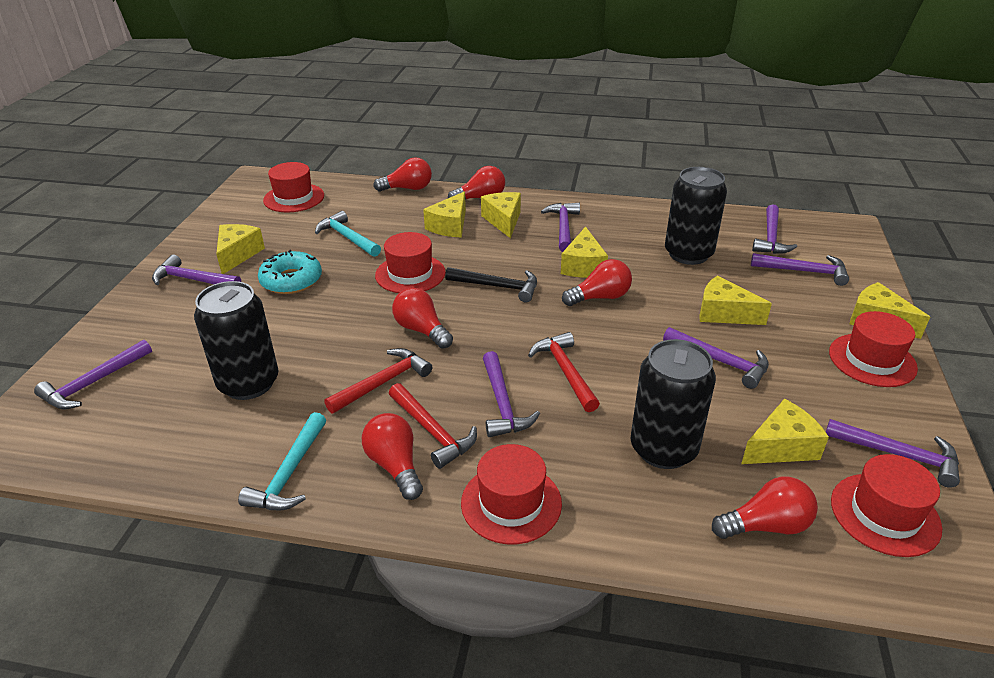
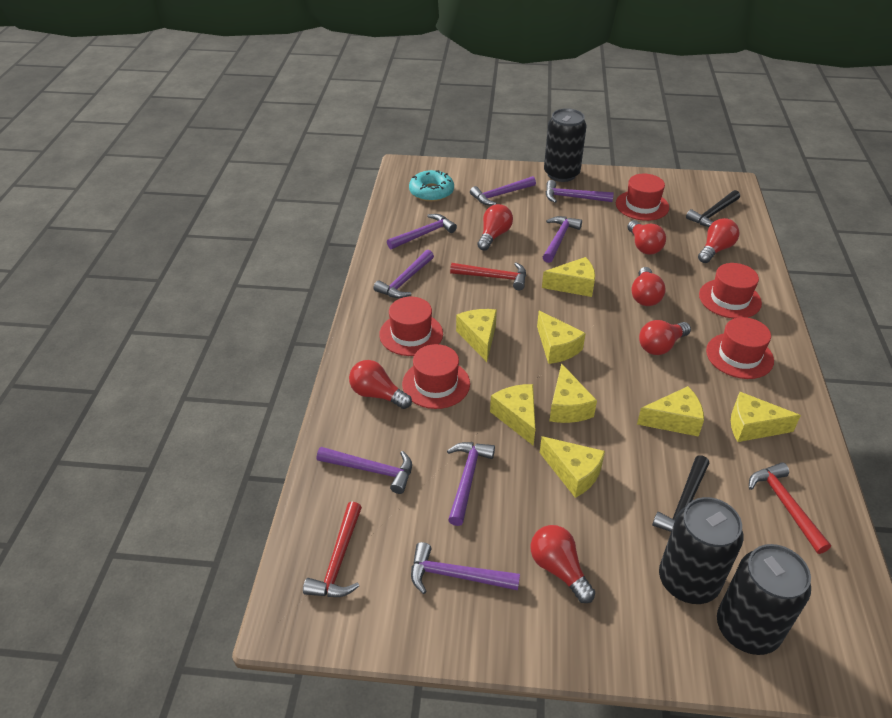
black hammer: [445,267,537,302] = 1 -> [652,455,709,532] [686,190,740,227] = 2
red light bulb: [362,413,423,500] [373,158,432,192] [392,288,453,349] [448,166,505,200] [562,259,632,306] [712,477,818,539] = 6 -> [349,360,412,409] [477,204,513,251] [531,525,595,603] [627,220,666,255] [631,267,665,306] [639,320,691,355] [698,218,739,263] = 7
turquoise hammer: [238,412,326,510] [315,211,381,257] = 2 -> none = 0
yellow cheese: [216,224,265,274] [423,191,466,238] [481,192,521,239] [561,226,608,278] [699,276,772,325] [741,399,829,464] [850,282,930,339] = 7 -> [456,309,497,362] [490,384,535,446] [537,310,586,364] [540,436,605,498] [542,257,595,297] [549,363,597,423] [637,386,704,437] [731,392,801,442] = 8

